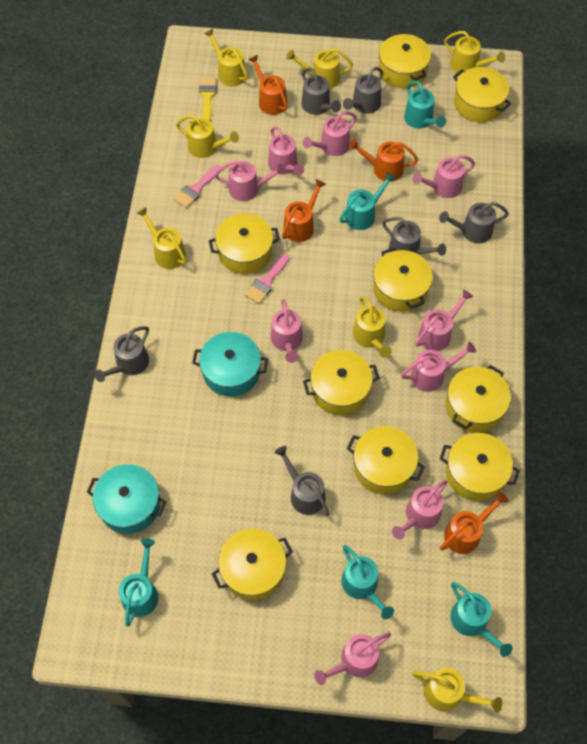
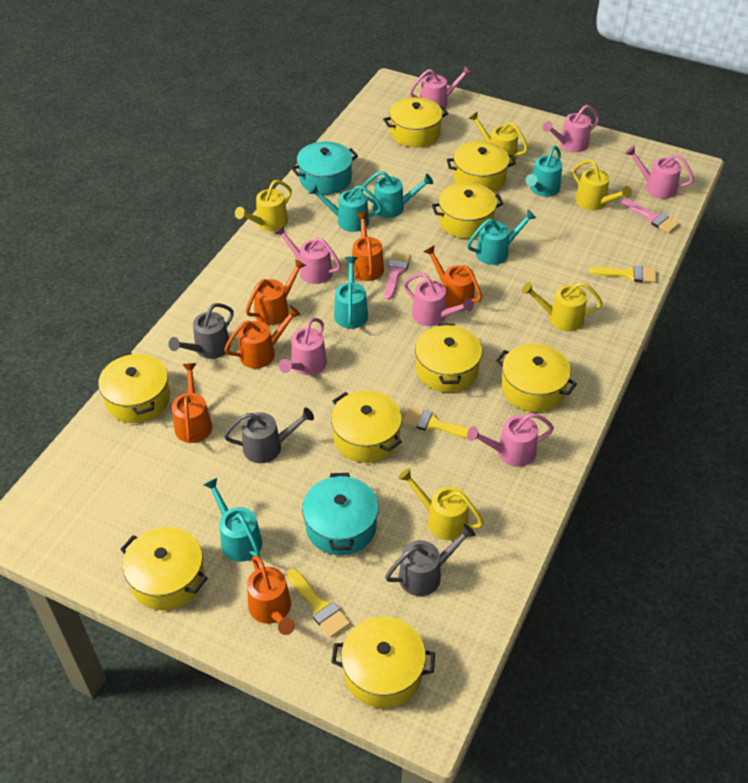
grey watering can: [94,326,149,382] [275,446,330,516] [302,68,341,115] [343,67,383,114] [382,217,446,256] [439,202,509,243] = 6 -> [168,303,234,359] [224,408,314,463] [385,524,476,596] = 3
orange watering can: [248,55,288,115] [282,179,326,242] [349,139,418,182] [440,491,509,554] = 4 -> [172,363,212,443] [224,306,301,368] [246,259,306,325] [247,555,295,635] [352,212,384,281] [424,246,482,311] = 6
pink watering can: [215,160,286,201] [268,126,304,176] [271,299,303,363] [303,111,357,156] [314,633,391,685] [392,480,448,540] [401,342,476,392] [412,155,475,198] [416,289,473,351] = 9 -> [274,225,341,284] [278,318,327,375] [404,273,474,326] [410,66,472,108] [467,413,554,467] [543,105,599,152] [625,146,694,199] = 7
turquoise watering can: [119,538,159,627] [339,172,396,230] [341,545,394,619] [404,81,446,129] [450,582,513,657] = 5 -> [203,478,262,562] [308,184,382,232] [334,257,368,329] [360,171,433,218] [467,210,536,265] [526,146,562,197] = 6
yellow brush: [199,77,217,121] = 1 -> [287,569,350,638] [402,407,477,439] [589,266,657,283] = 3
yellow watering can: [137,207,187,269] [176,115,239,158] [204,29,248,87] [286,48,353,89] [353,296,392,358] [412,668,502,713] [444,31,505,75] = 7 -> [235,180,292,231] [398,468,484,540] [468,112,528,164] [522,282,603,331] [573,159,632,210] = 5

